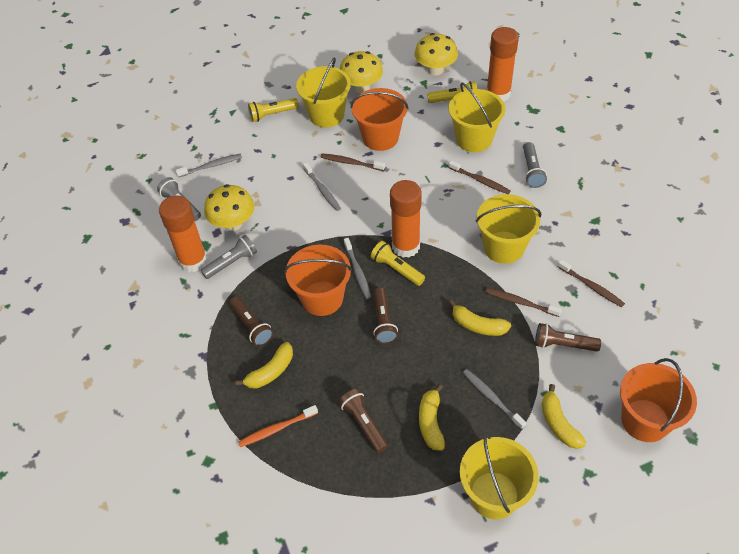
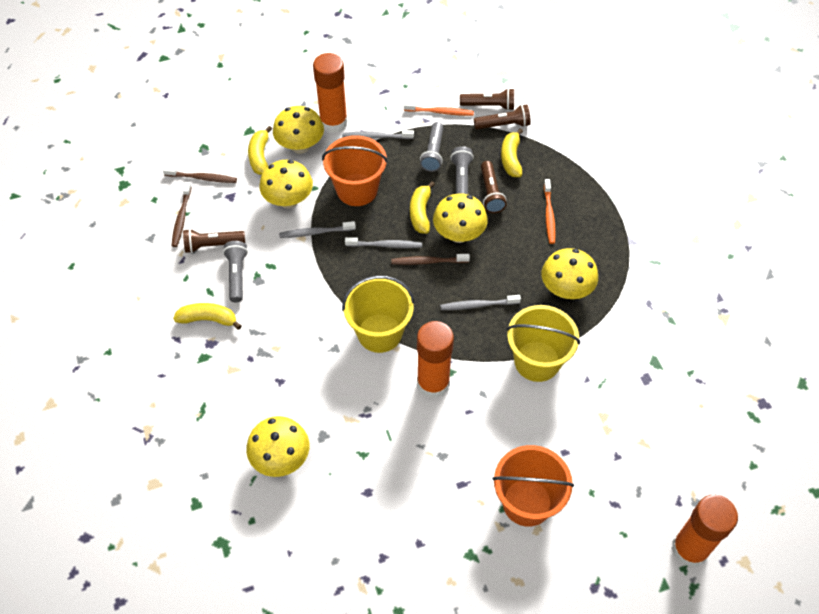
brown toothbrush: [321,154,385,171] [448,160,511,194] [485,288,562,317] [558,259,625,307] = 4 -> [163,167,237,183] [172,182,192,247] [391,254,470,265] = 3
orange bucket: [284,245,352,316] [351,88,409,151] [620,358,697,442] = 3 -> [322,135,388,206] [493,445,574,527] = 2
orange toothbrush: [238,405,318,447] = 1 -> [404,102,474,116] [544,179,556,244] = 2
yellow bucket: [296,57,351,128] [449,83,505,152] [460,434,539,519] [476,194,541,264] = 4 -> [342,276,415,353] [506,305,580,382] = 2
yellow flashlight: [248,98,299,122] [371,241,425,286] [427,81,477,103] = 3 -> none = 0
yellow mushroom: [204,184,254,231] [340,51,383,93] [415,33,458,76] = 3 -> [246,416,309,477] [259,160,313,209] [273,106,324,154] [433,193,488,243] [542,248,598,299] = 5

